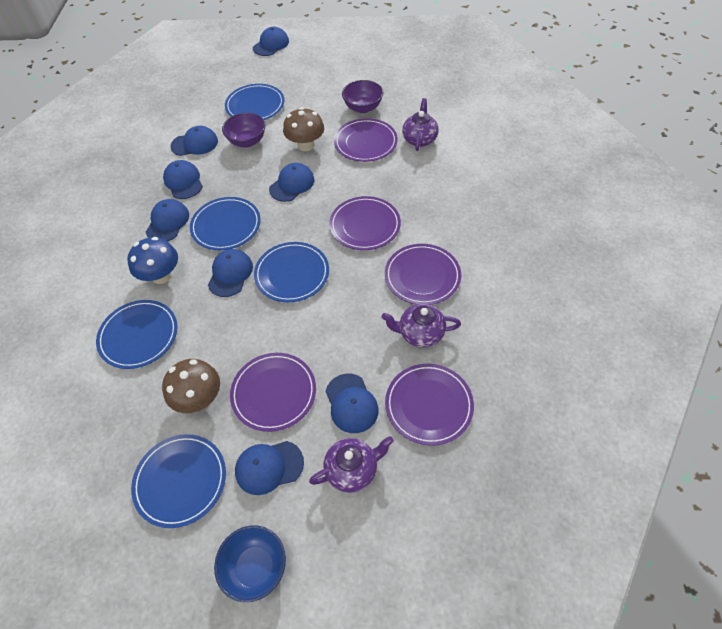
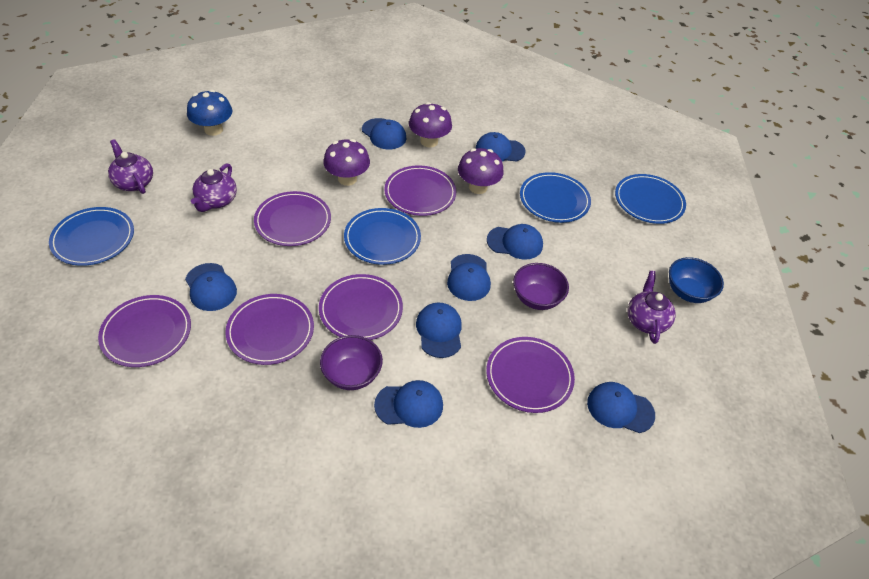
blue plate: [96,300,178,369] [131,434,226,528] [190,197,261,250] [225,84,284,120] [254,242,329,302] = 5 -> [49,207,134,266] [344,208,421,265] [520,172,591,223] [615,174,686,224] = 4
brown mushroom: [162,359,220,413] [283,107,324,151] = 2 -> none = 0
purple mushroom: none = 0 -> [323,139,370,186] [409,102,452,147] [458,148,504,194] = 3
purple plate: [230,353,316,432] [329,196,401,250] [334,118,398,162] [385,244,461,305] [385,364,474,446] = 5 -> [98,295,191,367] [225,294,314,365] [254,191,331,246] [319,274,403,340] [384,165,456,216] [486,337,575,413] = 6

